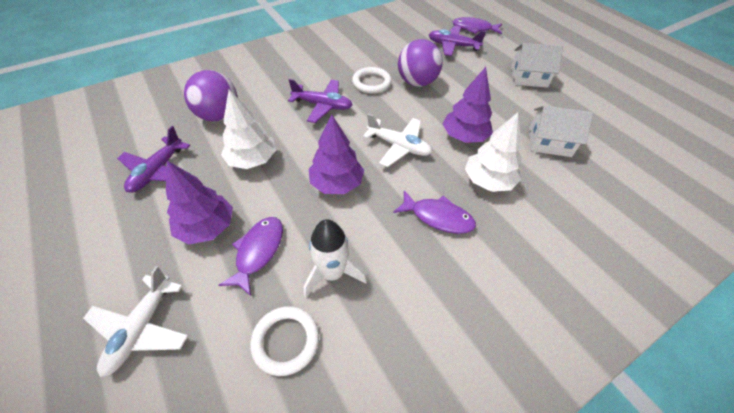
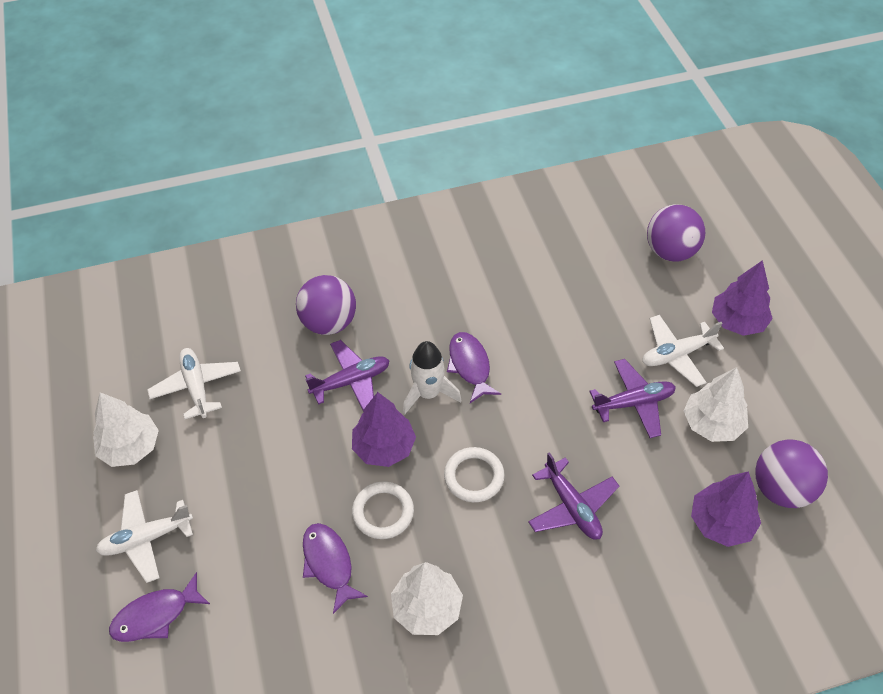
purple ball: [184,70,237,122] [398,39,443,87] = 2 -> [296,275,356,335] [647,205,705,261] [755,440,828,508] = 3
white house: [511,43,563,88] [529,106,593,157] = 2 -> none = 0
white plane: [83,266,188,377] [363,113,432,167] = 2 -> [96,490,193,583] [147,348,241,419] [642,315,724,387] = 3
white tree: [221,90,276,169] [465,112,521,192] = 2 -> [93,392,159,467] [391,562,463,635] [684,367,748,442] = 3

